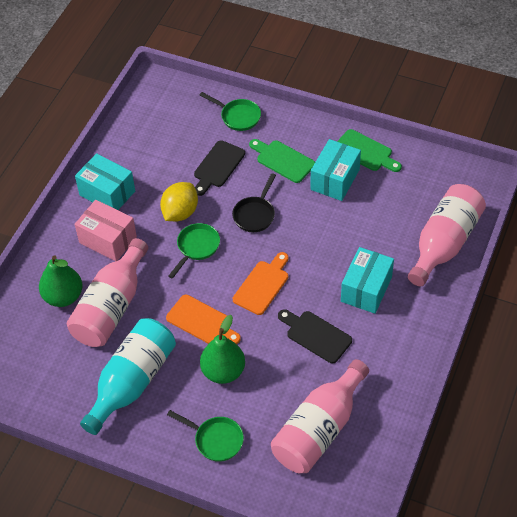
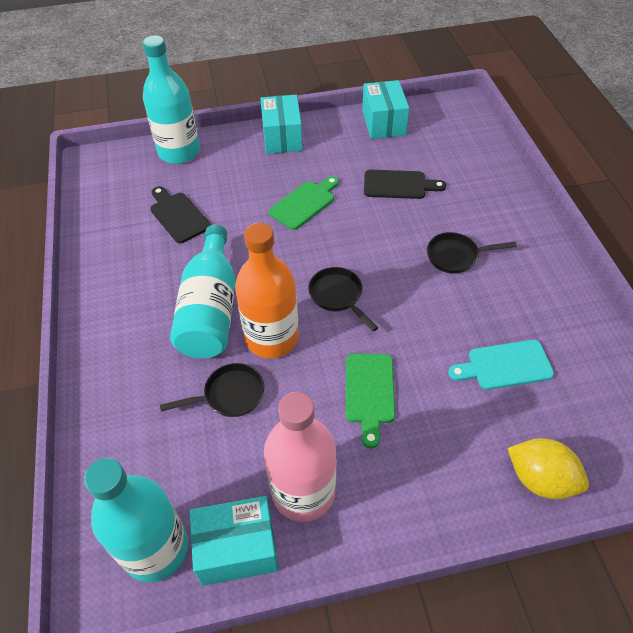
black pan: [232,173,276,232] = 1 -> [160,363,264,417] [308,267,378,331] [427,232,517,274] = 3
green pan: [167,410,244,462] [168,223,220,279] [200,92,261,131] = 3 -> none = 0
green pear: [39,255,82,307] [200,315,245,384] = 2 -> none = 0
orange bottle: none = 0 -> [235,223,299,358] = 1
orange cutting board: [166,295,241,344] [233,252,288,315] = 2 -> none = 0
pink bottle: [67,238,148,347] [271,359,369,473] [408,184,486,287] = 3 -> [264,392,336,522] = 1
pink box: [75,200,137,261] = 1 -> none = 0
turquoise bottle: [80,318,176,435] = 1 -> [84,458,188,582] [142,35,200,164] [170,224,236,359] = 3
turquoise cutting board: none = 0 -> [448,340,554,390] = 1

